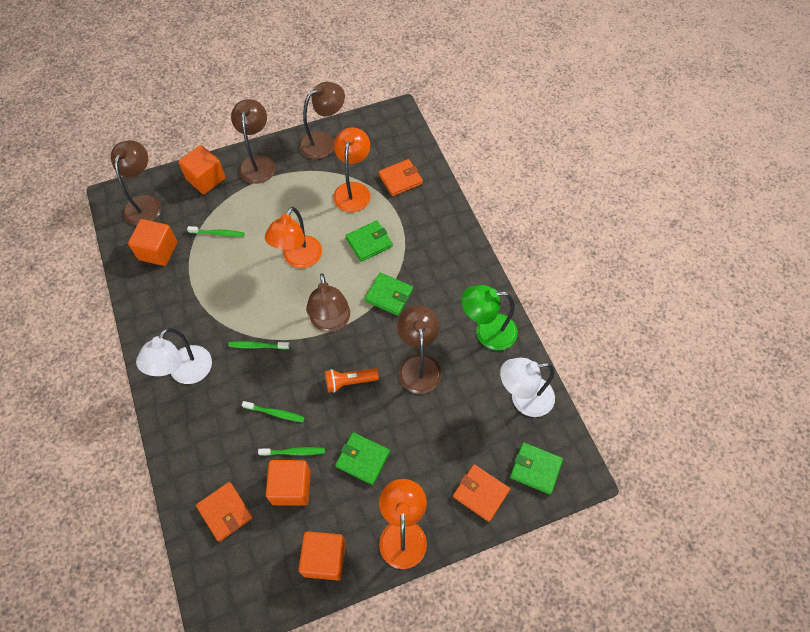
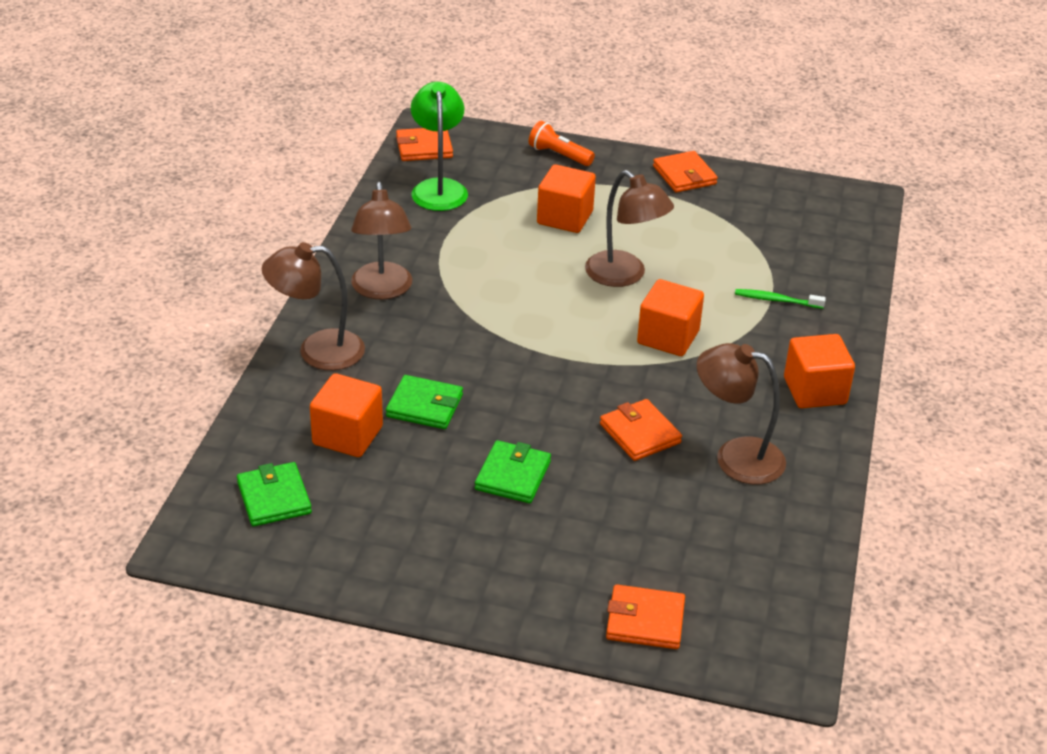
brown lamp: [111,140,161,226] [231,99,276,184] [299,82,345,159] [306,273,350,332] [397,305,441,394] = 5 -> [262,242,365,370] [351,182,412,299] [585,170,674,287] [697,343,786,484] = 4
green toothbrush: [187,226,244,237] [228,341,290,349] [242,401,305,422] [258,447,325,456] = 4 -> [735,289,826,309] = 1
green wallet: [335,432,390,485] [346,220,393,262] [364,273,413,316] [510,442,563,495] = 4 -> [237,462,312,526] [386,375,463,429] [475,440,551,503] = 3
orange lamp: [265,207,322,268] [333,127,370,212] [379,479,427,569] = 3 -> none = 0
orange wallet: [196,482,253,542] [378,159,423,196] [453,464,510,522] = 3 -> [396,128,453,161] [600,399,682,461] [606,584,685,649] [653,151,718,192] = 4
white lamp: [136,328,212,384] [500,358,555,417] = 2 -> none = 0

